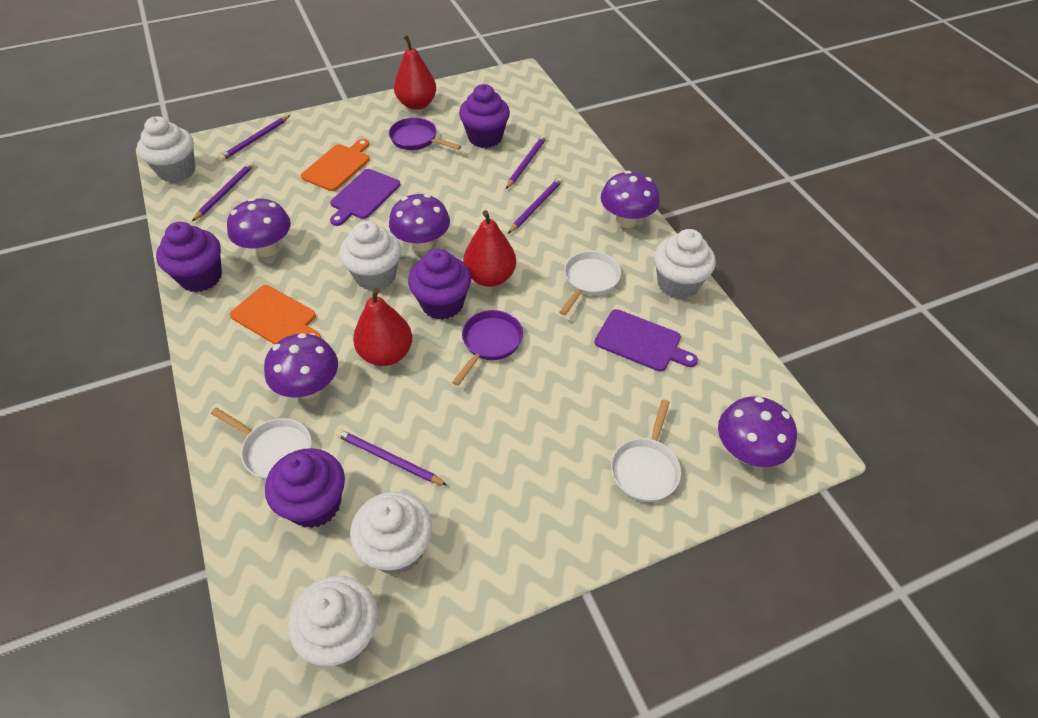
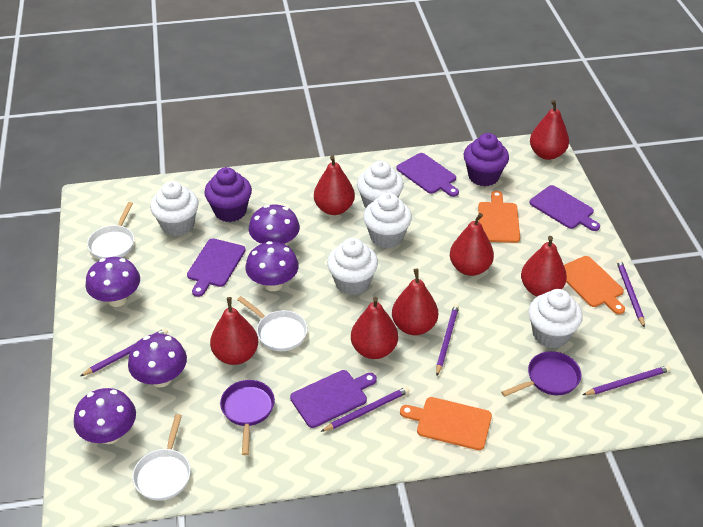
orange cutting board: [230,285,321,344] [301,139,370,191] = 2 -> [400,397,492,450] [478,191,520,243] [564,256,625,314] = 3
purple cupcake: [156,222,222,292] [265,448,345,528] [408,249,471,320] [459,84,510,148] = 4 -> [204,167,252,222] [464,133,509,186] = 2
purple cutting board: [330,169,400,226] [595,309,698,371] = 2 -> [187,238,245,297] [290,370,377,428] [397,153,459,197] [529,185,600,231] = 4
red pear: [353,288,412,366] [394,35,436,110] [463,210,516,287] = 3 -> [210,297,258,365] [314,155,355,215] [351,297,398,359] [392,268,438,335] [450,213,494,276] [521,236,567,297] [530,100,569,160] = 7

